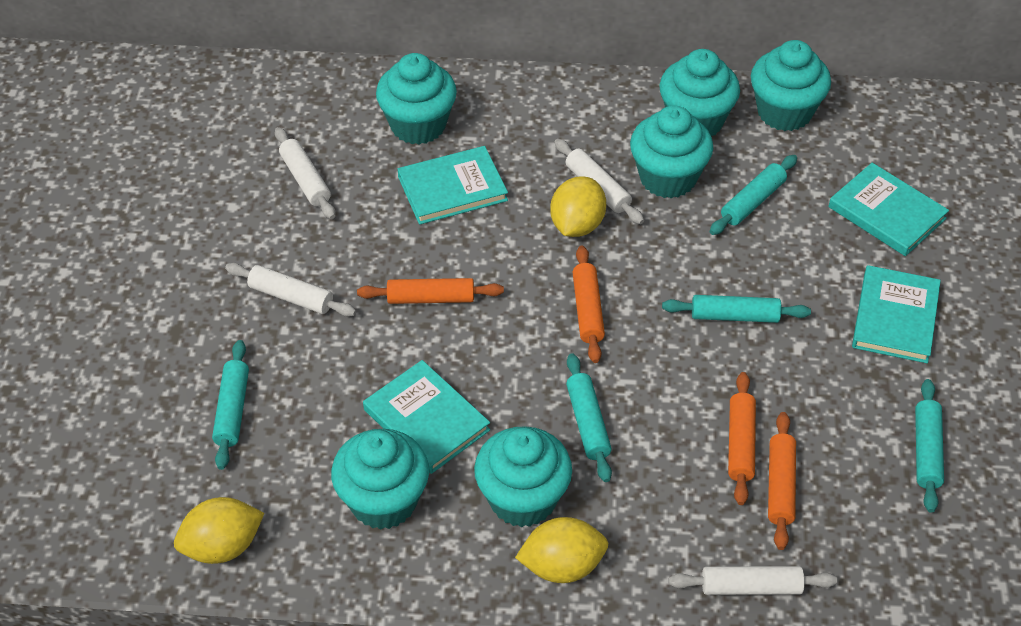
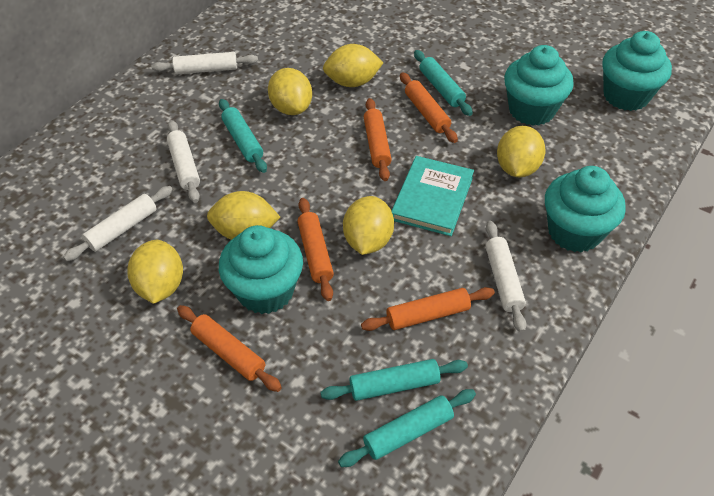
orange rolling pin: [357,278,504,304] [572,245,605,363] [728,372,756,505] [768,412,796,550] = 4 -> [177,305,282,392] [298,198,334,301] [361,287,495,331] [364,98,392,181] [400,72,458,143] = 5
turquoise book: [363,360,490,474] [398,146,508,225] [828,163,949,256] [852,265,941,363] = 4 -> [391,156,474,236] = 1
turquoise cupcake: [331,429,429,530] [376,53,457,145] [474,426,572,528] [630,105,713,198] [659,49,740,136] [751,40,831,131] = 6 -> [219,225,303,314] [504,45,574,126] [545,166,626,252] [602,31,672,111] = 4
turquoise rolling pin: [212,340,249,470] [566,353,612,482] [662,295,811,323] [710,155,797,235] [915,379,944,513] = 5 -> [219,99,267,173] [321,359,468,401] [338,389,476,467] [414,50,473,116] = 4
yellow lemon: [174,497,264,564] [515,517,608,583] [550,176,606,237] = 3 -> [127,240,183,304] [207,191,280,240] [268,68,312,115] [323,44,384,87] [343,196,394,255] [497,126,546,177] = 6

